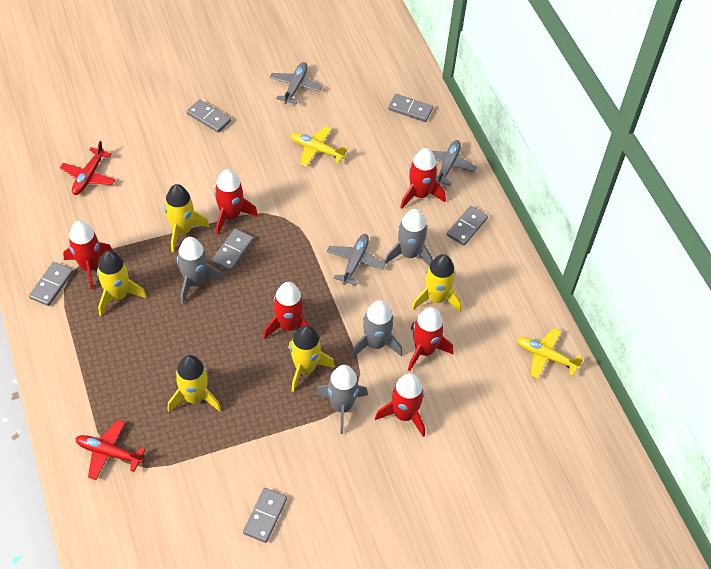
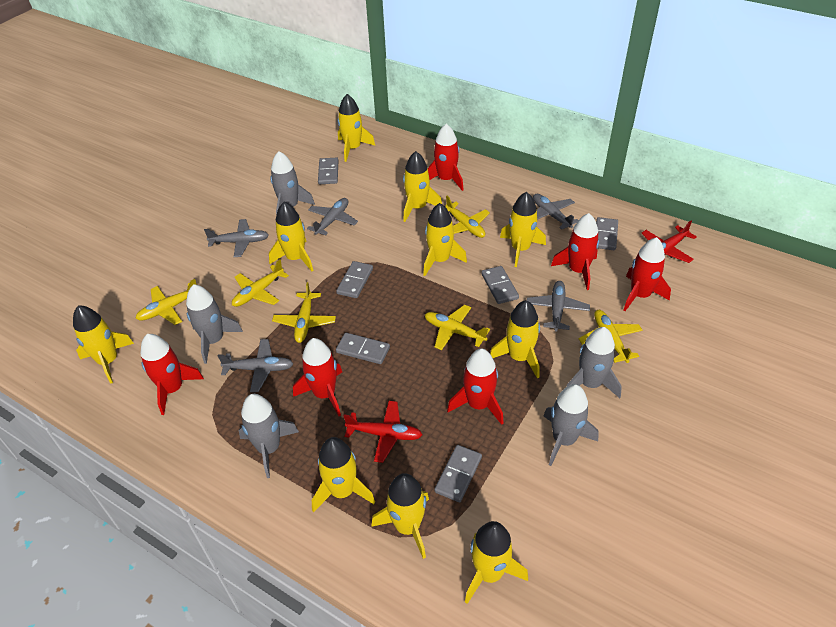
grey plane: [270,62,323,105] [327,234,385,286] [432,140,477,186] = 3 -> [204,219,269,257] [218,339,293,392] [307,198,358,235] [527,281,590,332] [533,194,578,230] = 5
grey rocket: [177,237,223,304] [316,365,368,434] [351,300,402,358] [384,209,433,266] = 4 -> [186,284,243,364] [239,394,299,478] [270,151,315,215] [543,384,599,466] [566,327,622,398] = 5
yellow plane: [291,126,348,167] [517,328,583,379] = 2 -> [135,279,196,325] [232,260,289,307] [272,282,336,343] [425,305,490,350] [445,196,490,238] [579,310,642,363] = 6
yellow rocket: [97,250,147,316] [164,184,210,252] [167,355,221,412] [289,325,335,392] [412,254,461,312] = 5 -> [73,305,134,384] [269,202,314,271] [312,437,375,512] [338,94,375,162] [371,473,429,559] [403,151,442,222] [423,203,467,276] [465,521,528,604] [490,300,540,379] [500,192,546,267] = 10

